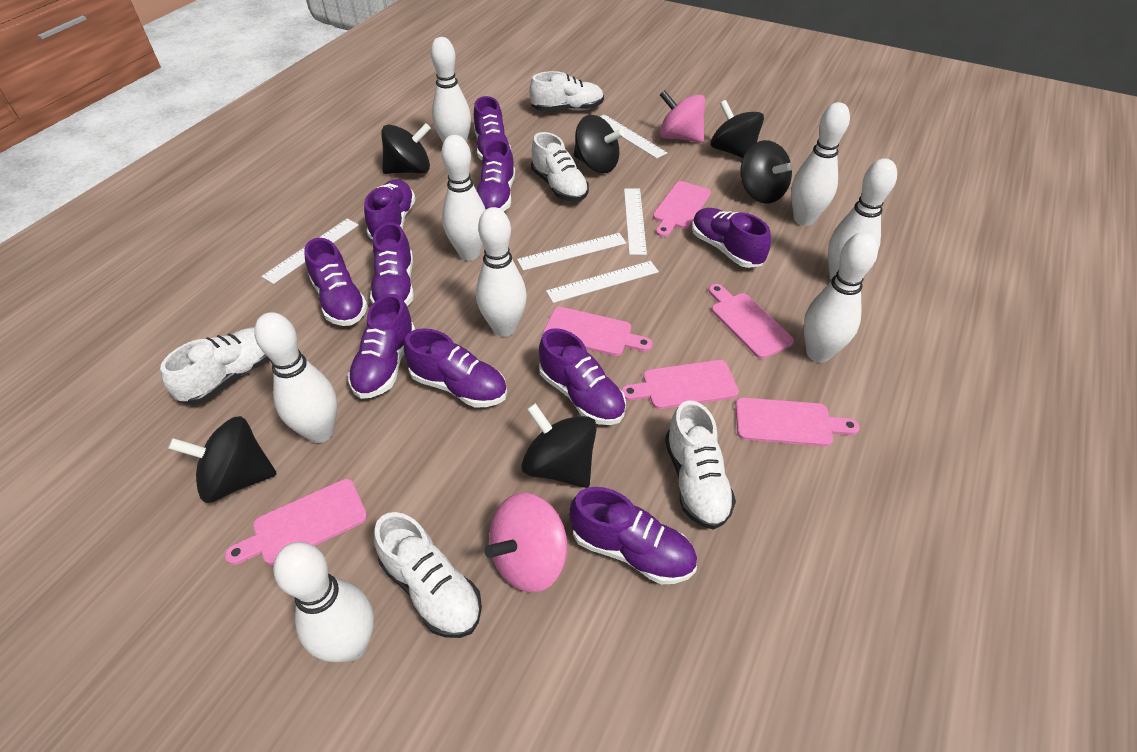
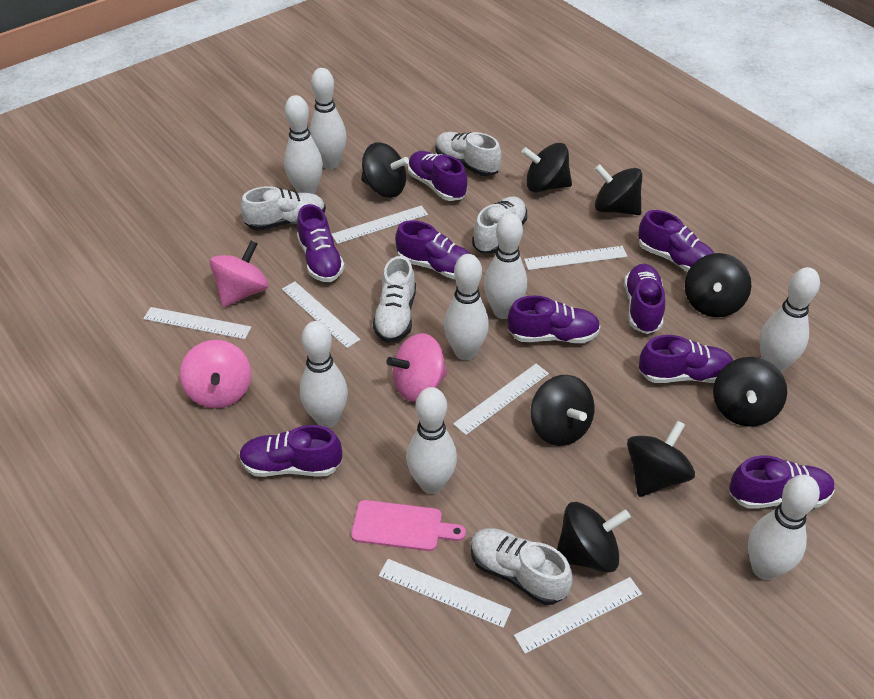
black spinning top: [168,416,277,503] [381,123,431,174] [521,403,597,488] [574,115,624,173] [710,100,764,158] [740,140,793,204] = 6 -> [361,142,409,198] [522,143,572,193] [531,375,595,446] [557,502,631,573] [595,164,642,215] [627,420,695,497] [685,253,751,317] [713,357,787,427] = 8
pink cutting board: [225,479,367,565] [543,307,652,356] [621,360,739,409] [653,181,711,237] [709,284,794,359] [735,397,860,446] = 6 -> [351,500,466,551] = 1
pink spinning top: [484,493,567,593] [660,90,705,143] = 2 -> [180,340,251,409] [210,240,269,307] [386,333,447,402] = 3
purple shoe: [304,238,368,326] [348,294,415,399] [364,179,416,240] [370,222,414,306] [404,328,507,407] [474,96,511,160] [476,139,515,212] [539,328,626,425] [569,487,697,584] [692,208,771,268] = 10 -> [239,425,342,477] [297,204,345,282] [395,220,470,279] [408,151,467,201] [508,295,601,343] [624,264,665,334] [638,210,714,272] [639,335,733,383] [729,455,835,509] = 9
white ruler: [261,219,359,284] [517,233,626,271] [546,261,659,303] [600,114,667,159] [624,188,647,255] = 5 -> [143,307,251,339] [282,281,361,348] [331,205,428,244] [379,559,511,628] [453,364,549,435] [514,577,642,654] [524,246,627,270] = 7

